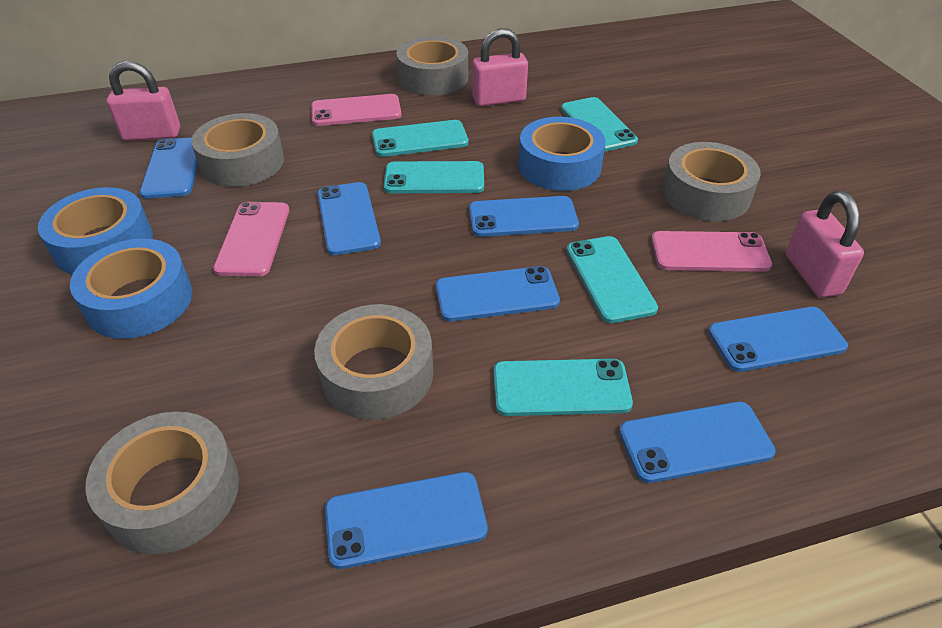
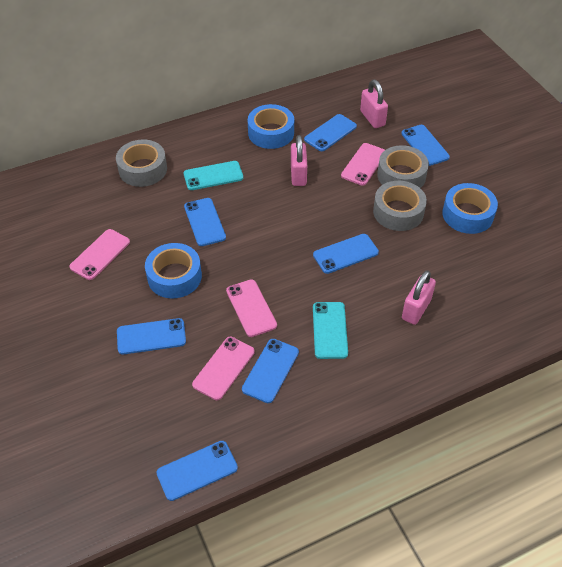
grey tape: [85,412,239,555] [191,113,284,187] [314,304,433,420] [396,36,468,96] [662,142,761,221] = 5 -> [116,139,167,187] [373,181,427,231] [377,145,429,188] = 3
pink phone: [213,202,289,276] [311,94,402,126] [651,231,772,272] = 3 -> [69,229,130,280] [192,337,255,400] [226,279,277,337] [341,143,385,186] = 4
turquoise phone: [372,120,469,157] [384,161,484,193] [494,359,633,416] [561,97,638,152] [566,236,658,323] = 5 -> [184,161,243,190] [313,302,348,359] = 2

